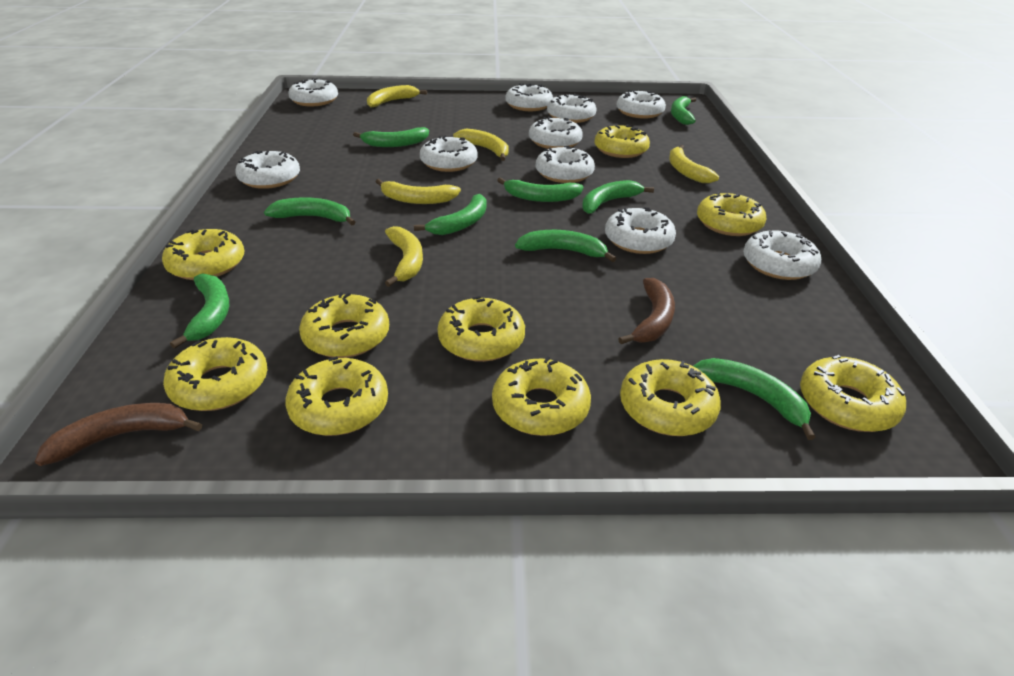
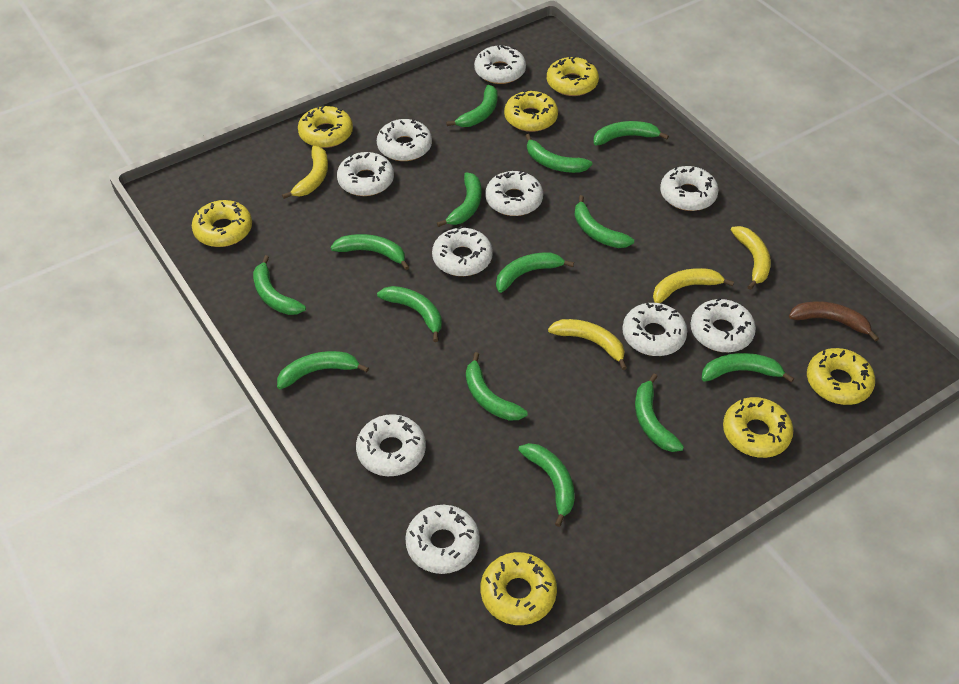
brown banana: [35,403,202,466] [619,278,675,344] = 2 -> [789,301,879,342] = 1
green banana: [170,273,229,349] [264,197,355,225] [353,127,429,147] [414,194,487,235] [497,177,583,202] [515,230,616,262] [582,180,654,214] [671,96,696,125] [693,358,815,440] = 9 -> [253,255,306,315] [277,351,369,389] [330,234,410,270] [377,286,442,342] [437,172,482,227] [446,85,497,127] [466,352,528,421] [496,252,574,293] [518,443,574,527] [526,134,593,173] [574,195,634,248] [594,121,669,145] [635,373,684,452] [702,353,794,383] = 14
yellow banana: [367,85,427,108] [376,179,461,204] [385,226,423,287] [453,128,509,161] [669,145,719,183] = 5 -> [282,146,328,199] [548,319,627,370] [653,268,734,303] [731,226,771,290] = 4
yellow donut: [162,229,245,280] [163,337,267,411] [285,356,388,436] [299,292,389,358] [438,296,525,362] [492,357,591,436] [594,124,650,158] [620,359,721,436] [697,192,766,236] [800,355,906,432] = 10 -> [192,200,252,247] [298,105,353,148] [481,552,557,625] [504,90,558,132] [547,56,599,96] [723,397,793,458] [807,348,875,405] = 7

